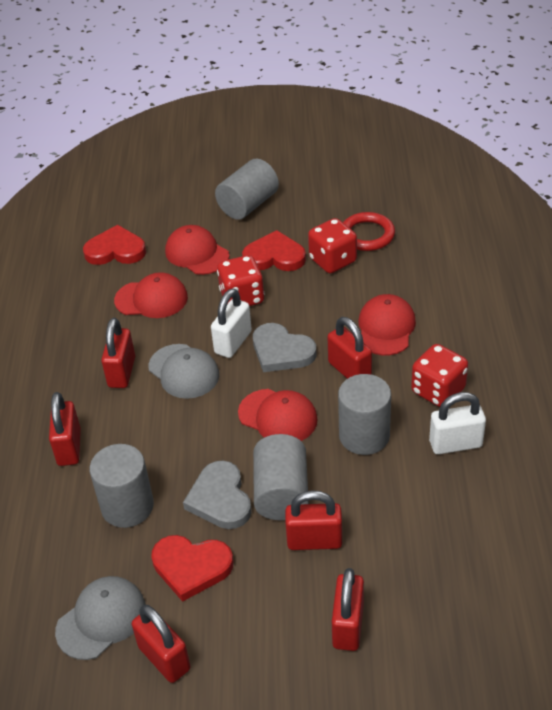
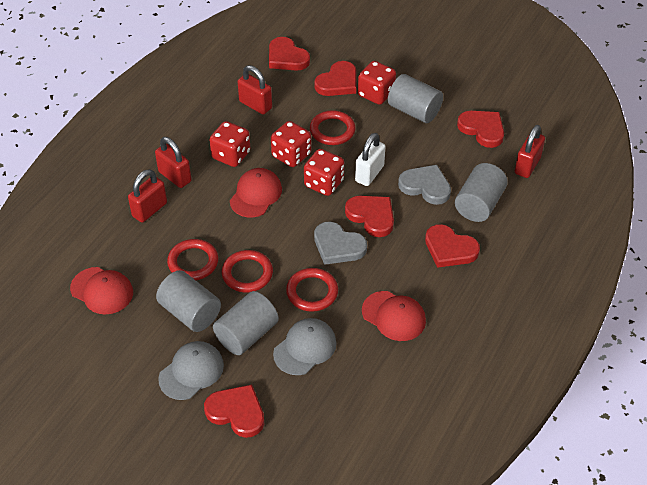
red cap: [114,272,188,318] [165,225,229,275] [238,389,318,441] [359,294,416,355] = 4 -> [70,267,133,314] [230,168,282,218] [362,291,426,341] = 3
red dice: [217,255,264,306] [308,218,357,273] [411,344,468,407] = 3 -> [210,121,250,167] [271,121,311,167] [304,149,344,196] [358,61,396,105] = 4
red heart: [83,225,146,265] [151,535,233,602] [242,230,306,271] = 3 -> [204,385,264,438] [269,37,310,71] [314,61,356,96] [345,196,394,237] [425,224,480,268] [457,111,504,148] = 6
red padlock: [49,392,81,466] [101,318,135,388] [132,605,190,683] [285,490,342,550] [328,317,372,379] [332,568,364,651] = 6 -> [128,169,167,222] [155,137,192,188] [238,65,272,115] [515,125,545,178] = 4
red ring: [343,212,395,251] = 1 -> [167,239,218,280] [222,250,273,293] [286,268,338,312] [310,110,356,145] = 4
white padlock: [211,288,252,358] [429,392,486,454] = 2 -> [355,133,386,186] = 1

